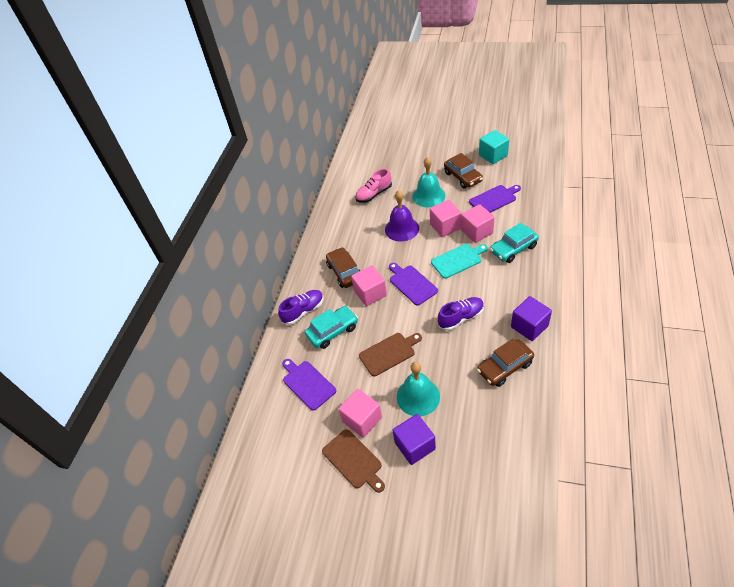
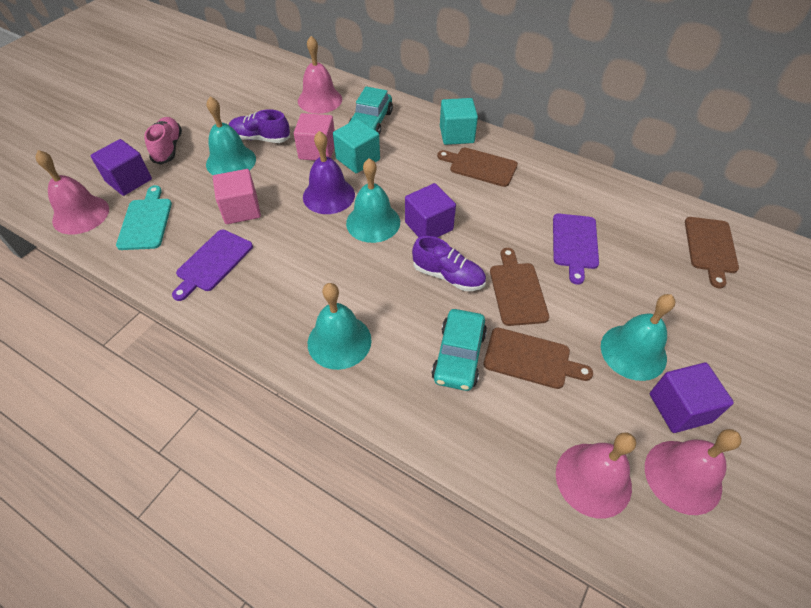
brown car: [326,247,360,288] [444,153,483,188] [477,338,534,387] = 3 -> none = 0
brown cutting board: [322,429,385,493] [359,333,422,377] = 2 -> [437,148,518,187] [484,328,593,389] [490,248,549,326] [685,217,739,288] = 4
pink bell: none = 0 -> [35,150,109,235] [298,36,342,114] [556,432,636,518] [645,429,742,515] = 4
pink cube: [339,389,382,438] [351,265,387,306] [430,200,461,237] [461,204,495,243] = 4 -> [213,169,261,224] [294,113,335,161] = 2
purple cube: [393,414,436,465] [511,296,552,341] = 2 -> [91,139,152,196] [405,183,456,237] [650,362,734,433] = 3
purple cutting board: [282,359,336,411] [389,263,438,306] [469,185,521,213] = 3 -> [172,230,253,301] [553,214,599,285] = 2
turquoise bell: [397,362,440,416] [412,157,446,207] = 2 -> [206,97,256,175] [308,283,372,370] [346,158,400,243] [601,294,676,381] = 4
turquoise cube: [479,130,509,164] = 1 -> [333,119,380,173] [440,98,478,145] = 2

